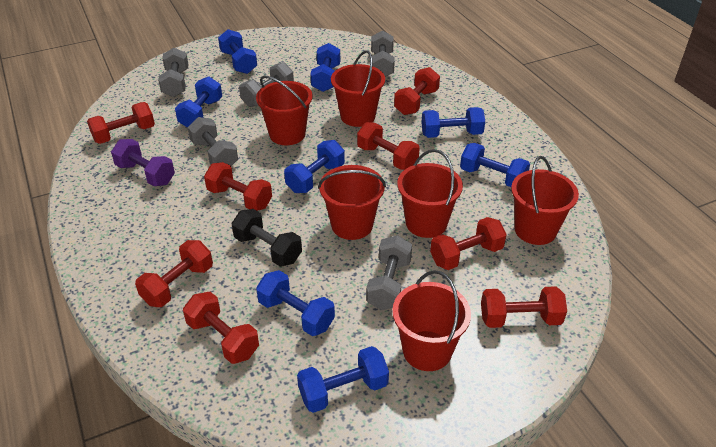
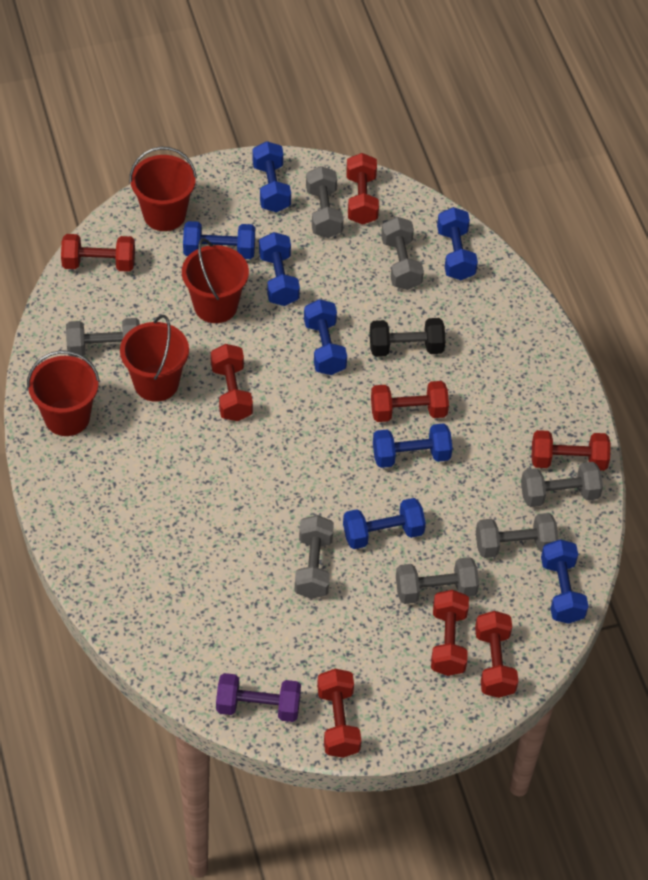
grey dumbbell: [158,48,189,97] [188,117,238,166] [239,62,294,107] [366,235,412,310] [371,30,395,77] = 5 -> [66,318,140,357] [295,515,334,599] [306,166,343,238] [381,217,424,290] [396,557,479,604] [476,513,558,558] [521,462,603,507] = 7
red bucket: [256,75,313,145] [318,165,386,240] [331,50,385,127] [392,270,471,371] [397,149,463,238] [511,156,579,245] = 6 -> [27,351,100,436] [120,315,189,402] [129,147,197,231] [182,238,249,323] = 4

